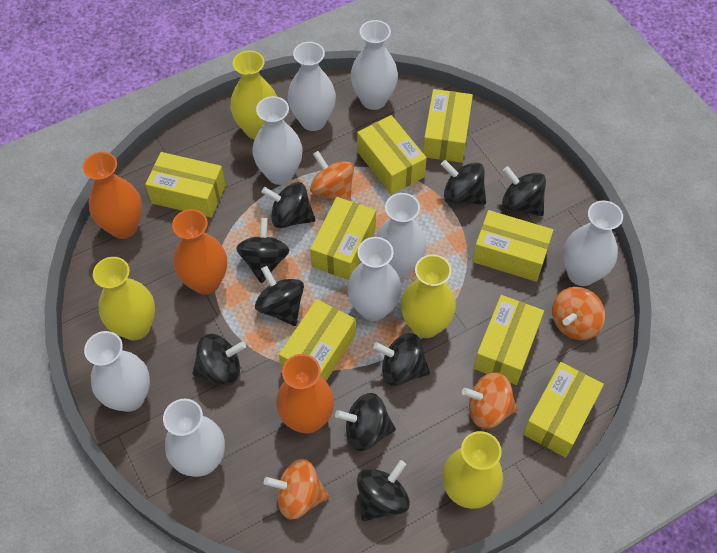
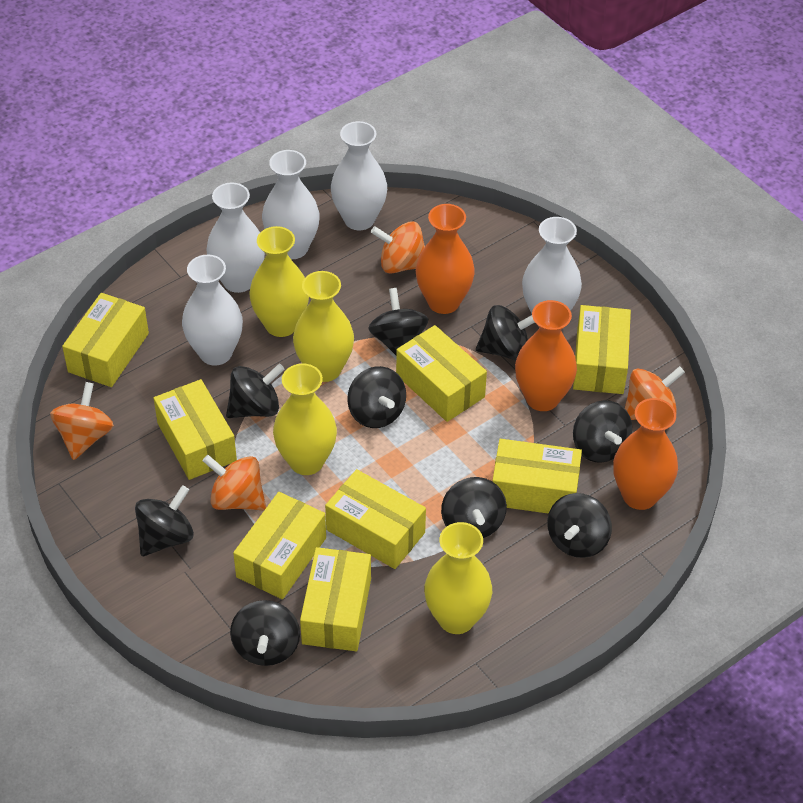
white vase: [84,331,150,412] [163,399,225,477] [252,96,303,185] [288,42,336,131] [347,237,402,321] [350,20,398,110] [375,193,426,279] [563,200,623,286] = 8 -> [182,255,243,366] [206,182,265,293] [262,150,320,259] [331,121,387,230] [522,217,582,314] = 5

